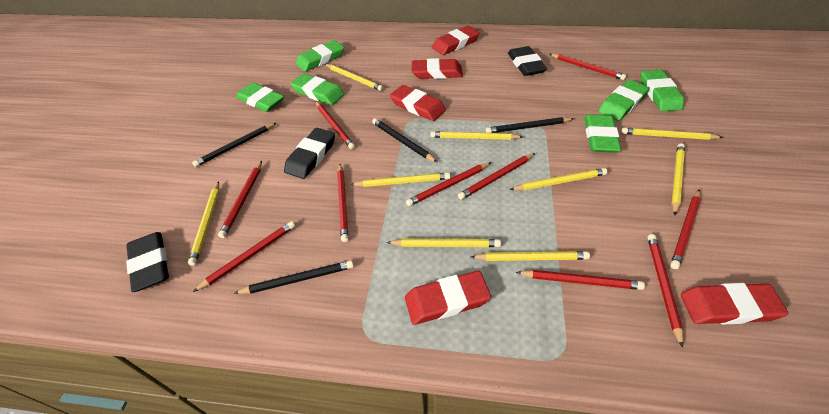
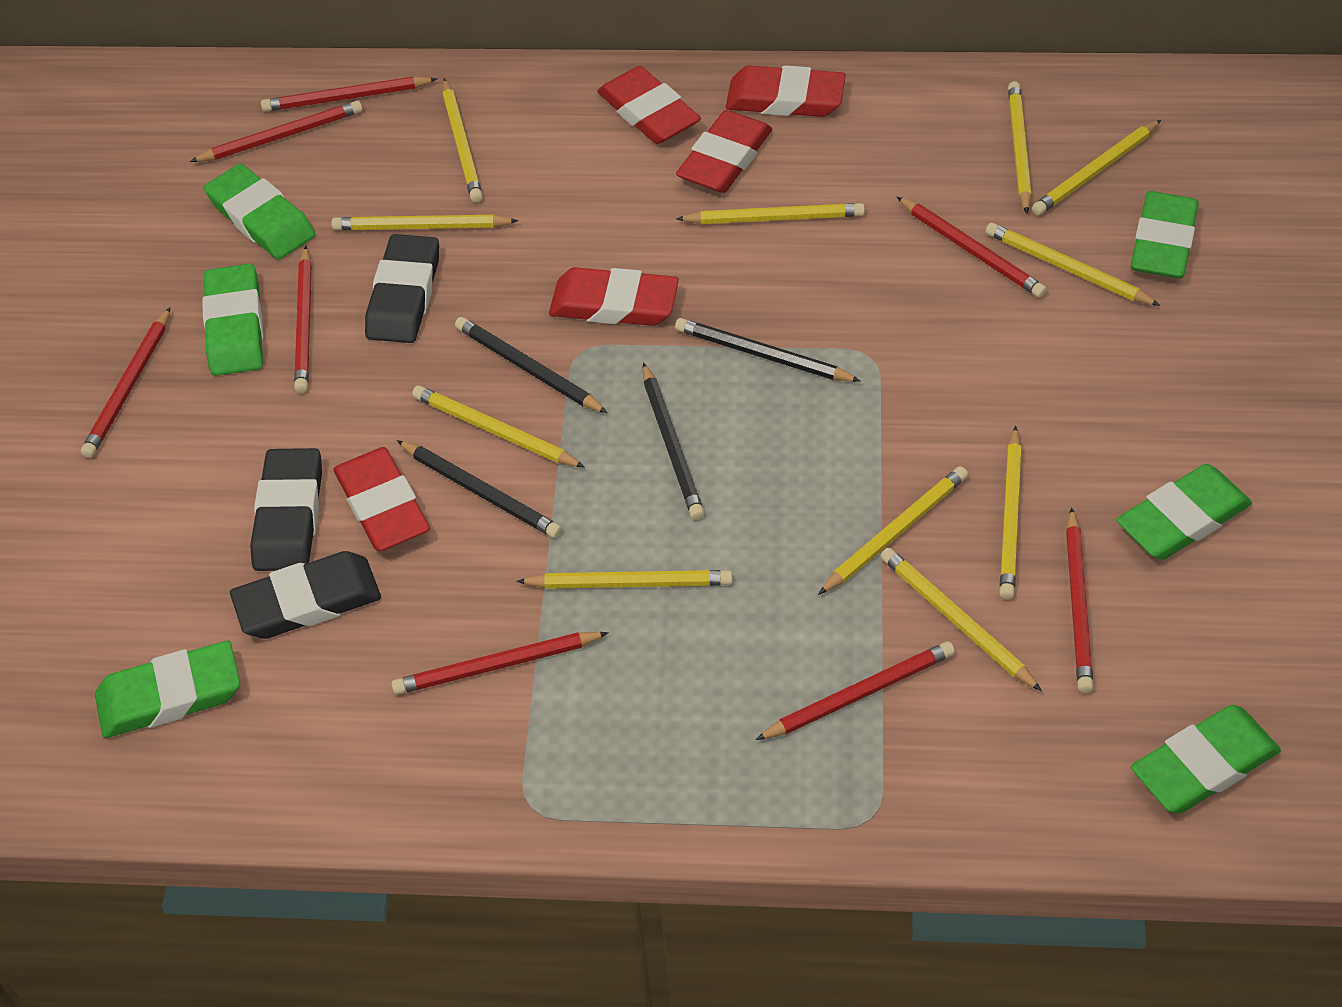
red pencil: [193,221,295,292] [218,161,262,238] [315,101,355,149] [337,164,349,242] [406,162,491,206] [458,153,535,200] [516,270,645,290] [550,54,626,80] [647,234,684,348] [670,190,701,269] = 10 -> [81,307,171,458] [190,101,363,162] [261,77,437,112] [294,246,312,393] [391,632,609,695] [755,641,955,740] [897,197,1046,297] [1066,507,1093,693] = 8
yellow pencil: [188,181,219,266] [325,64,383,91] [350,173,450,187] [386,239,501,247] [430,131,523,140] [471,251,590,261] [509,168,608,191] [621,128,723,140] [672,143,685,215] = 9 -> [331,215,519,230] [412,386,585,468] [442,78,483,202] [516,570,733,589] [676,203,865,224] [818,466,968,595] [881,548,1042,691] [986,223,1161,306] [1000,426,1022,599] [1008,81,1032,214] [1032,120,1161,215] = 11

